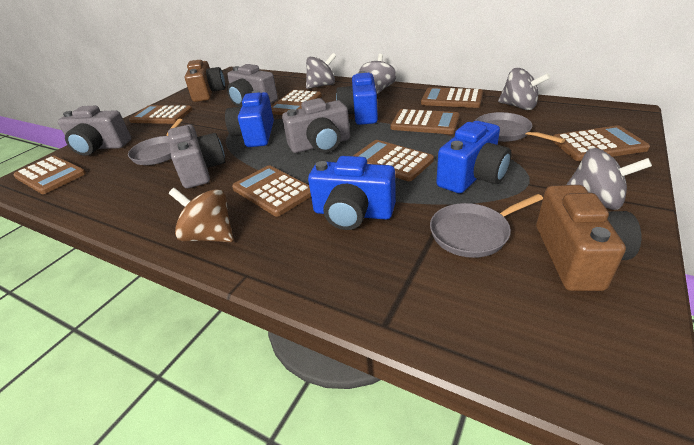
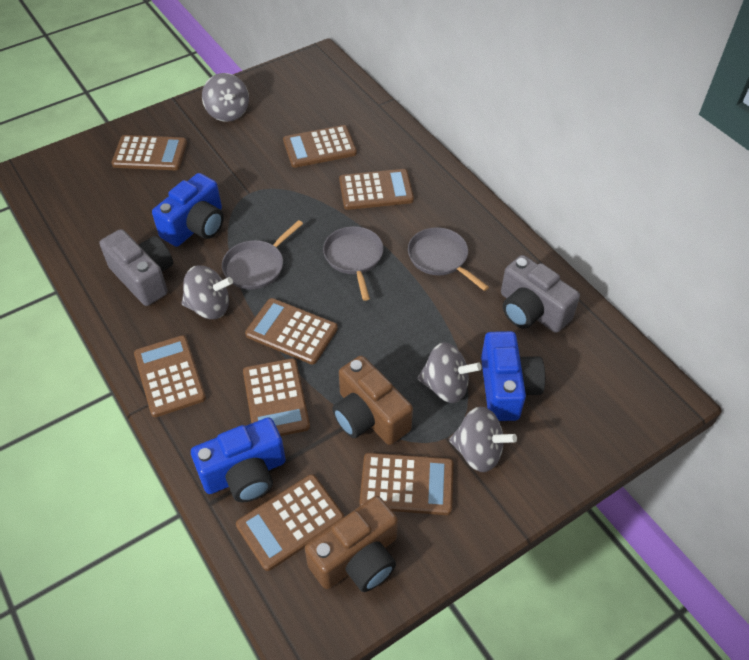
blue camera: [225,90,274,147] [308,156,396,230] [336,71,378,125] [436,121,512,193] = 4 -> [152,173,224,247] [191,417,286,502] [481,331,545,421] = 3
brown spinning top: [169,188,233,242] = 1 -> none = 0
grey camera: [58,106,131,156] [168,124,225,188] [227,64,278,106] [282,98,350,153] = 4 -> [99,229,173,306] [501,255,580,333] = 2

